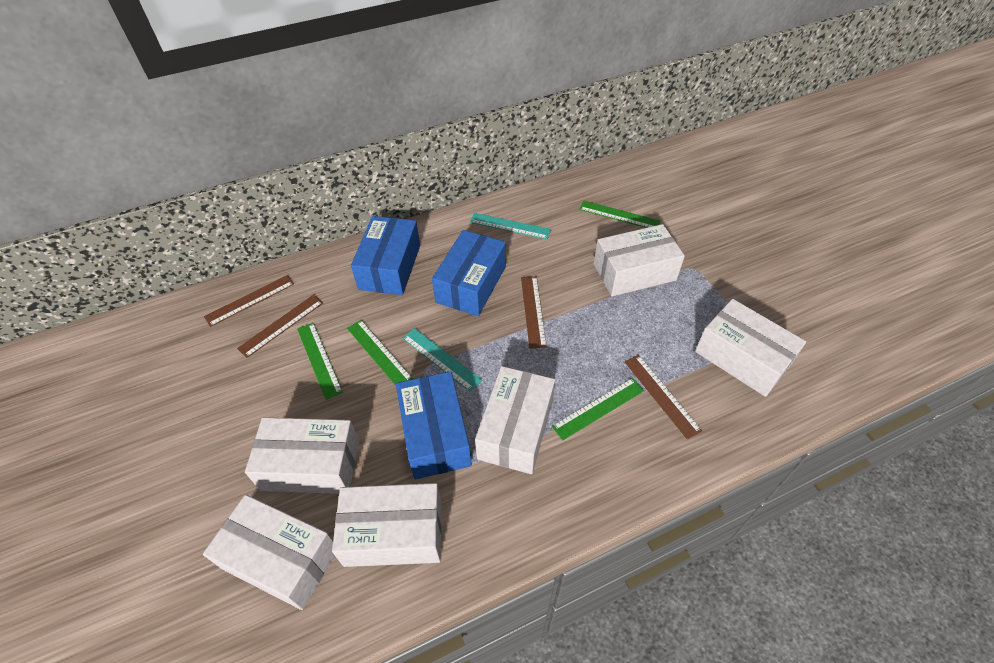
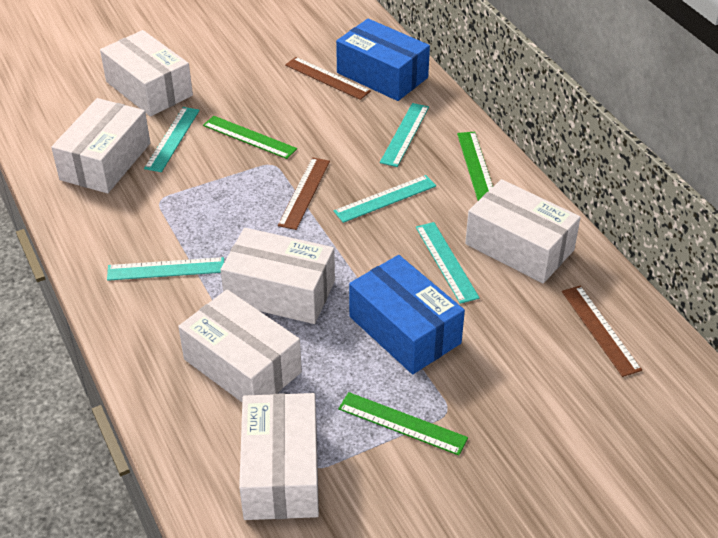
blue box: [351,216,420,295] [396,371,472,479] [432,230,506,316] = 3 -> [336,19,430,101] [349,255,465,374] = 2
brown ruler: [204,275,294,327] [237,295,323,358] [521,276,547,348] [625,355,702,440] = 4 -> [278,157,330,230] [285,57,371,100] [562,286,642,377] = 3
green ruler: [297,323,343,400] [347,320,413,385] [552,378,644,440] [579,200,661,228] = 4 -> [203,116,297,159] [338,392,468,455] [457,132,493,201] = 3
turquoise ruler: [402,328,482,392] [470,213,551,239] = 2 -> [107,257,224,281] [144,107,200,172] [334,175,436,223] [380,103,429,167] [416,222,480,304] = 5

